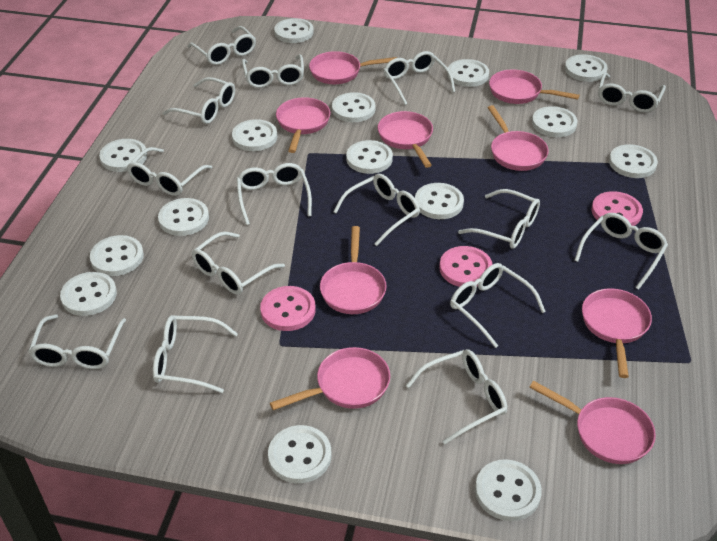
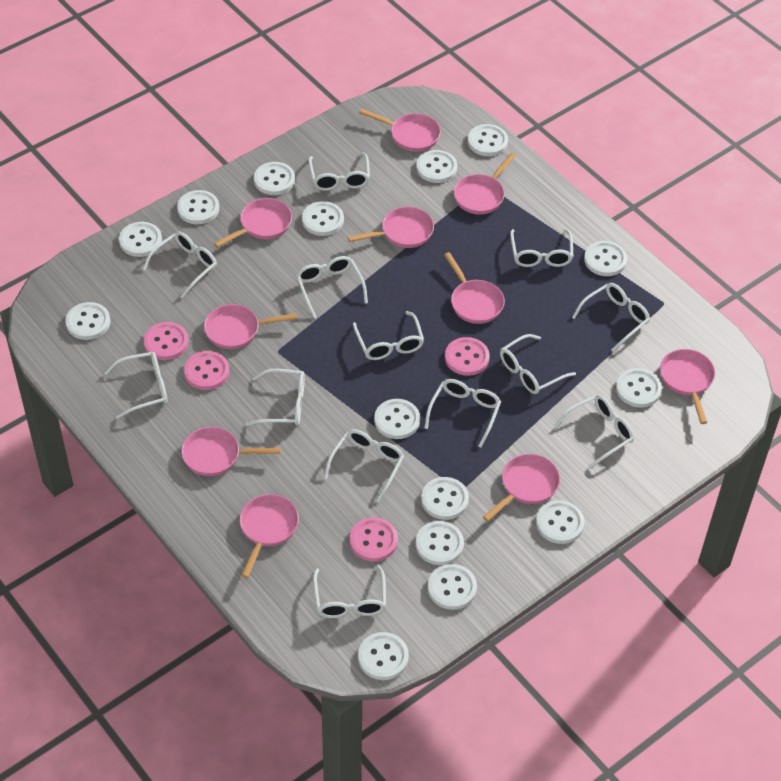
pink button: [260,286,316,331] [439,246,493,287] [591,191,643,226] = 3 -> [144,322,189,360] [184,351,230,390] [350,517,398,561] [445,337,490,376] = 4
pink pan: [270,347,390,410] [276,97,330,153] [309,51,397,84] [320,226,387,314] [378,111,433,168] [488,105,549,171] [489,70,580,104] [529,381,656,464] [582,288,652,378] = 9 -> [182,427,281,476] [204,304,298,349] [214,198,292,248] [240,494,299,578] [348,207,434,248] [359,109,441,152] [444,252,505,324] [454,153,516,215] [483,454,560,522] [660,349,715,424] = 10
white glasses: [28,314,126,369] [127,147,212,196] [153,315,238,393] [163,77,235,124] [188,26,256,65] [192,232,285,295] [237,163,312,225] [242,54,304,88] [333,174,420,246] [383,51,455,105] [406,349,507,445] [450,263,546,348] [458,189,540,249] [574,213,668,290] [598,72,666,113] = 15 -> [104,352,168,419] [143,231,217,298] [245,369,305,426] [296,256,368,318] [308,152,370,191] [313,565,386,618] [324,429,404,502] [353,311,424,360] [424,379,501,448] [500,334,576,394] [510,229,573,267] [554,395,634,469] [572,283,650,352] = 13

